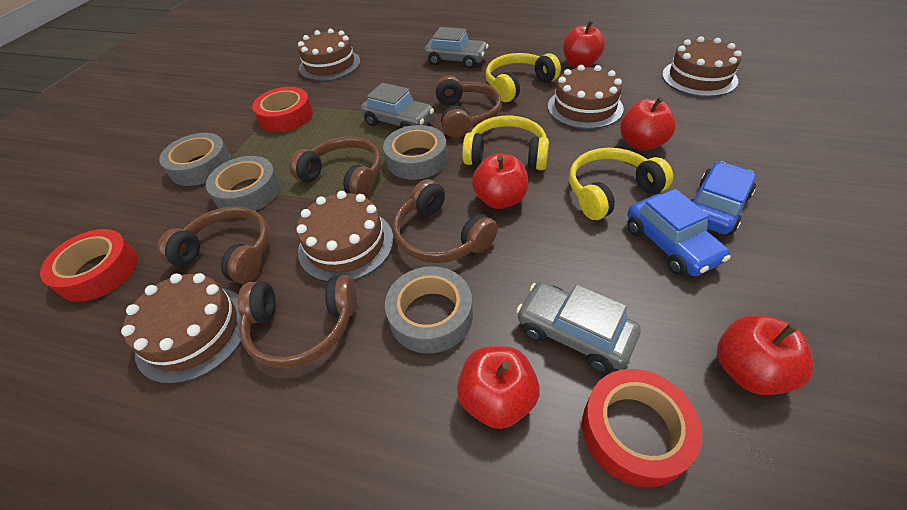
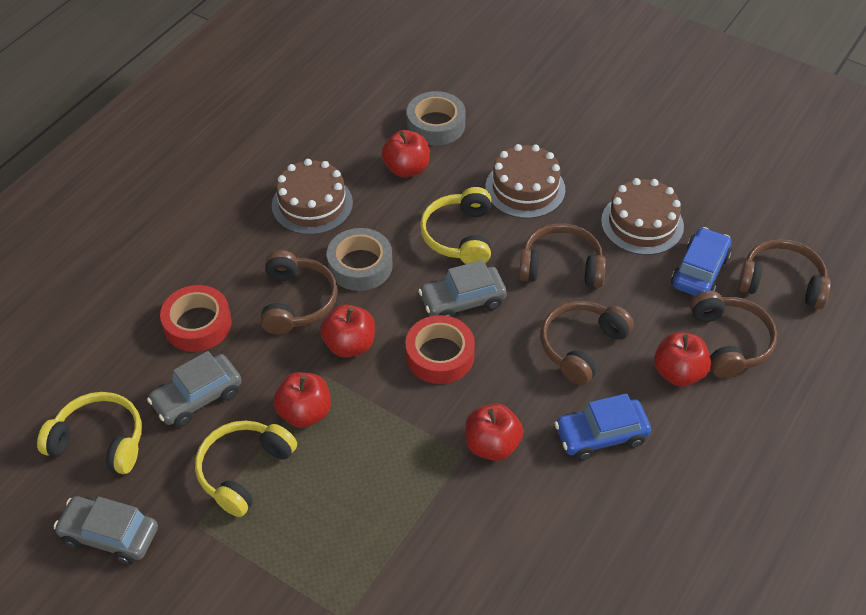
brown cake: [121,273,241,384] [296,191,393,282] [298,29,360,81] [548,65,624,129] [662,36,742,97] = 5 -> [272,159,353,235] [485,144,565,218] [601,178,684,255] = 3
grey tape: [159,133,231,186] [206,156,280,211] [383,125,448,180] [385,266,473,354] = 4 -> [327,228,393,291] [407,91,466,146] = 2
red tape: [40,229,138,302] [252,87,313,132] [582,369,702,488] = 3 -> [160,285,232,352] [405,315,475,384] = 2

